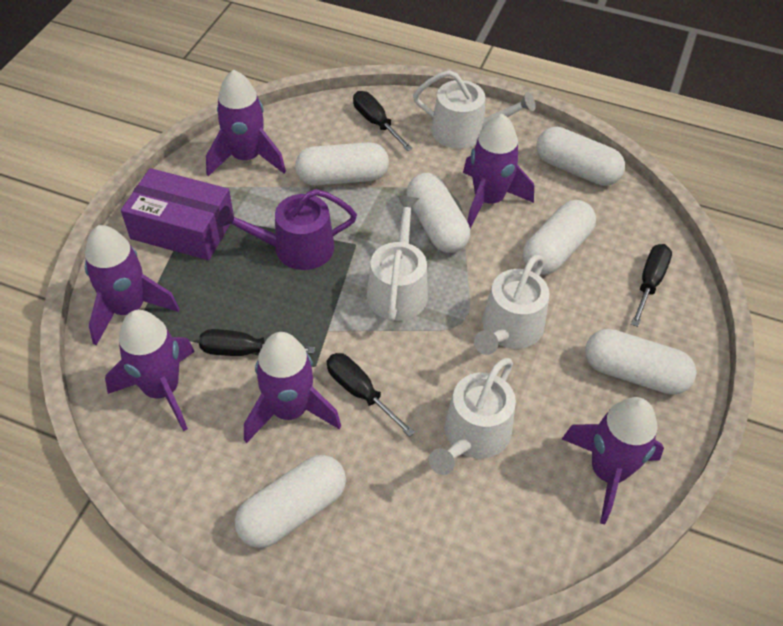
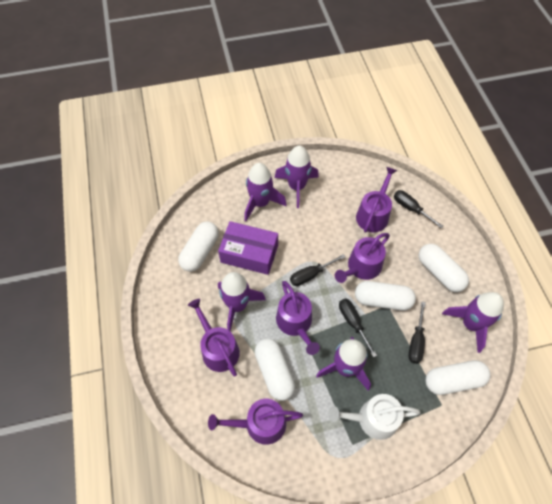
purple rocket: [85,225,180,345] [105,310,195,431] [206,70,286,176] [244,332,341,443] [463,114,534,228] [562,397,664,524] = 6 -> [218,272,266,331] [244,163,287,221] [275,146,319,208] [316,337,371,391] [442,292,504,353] = 5
purple watering can: [217,189,357,270] = 1 -> [188,299,240,377] [208,399,303,445] [276,281,320,355] [335,233,390,283] [356,167,398,233] = 5
white capsule: [235,455,346,548] [295,142,389,186] [407,173,470,253] [523,200,596,275] [537,127,625,186] [585,329,696,395] = 6 -> [178,221,219,272] [255,338,295,401] [355,281,416,311] [419,244,469,292] [425,360,490,395] = 5
white watering can: [367,196,428,321] [413,70,536,149] [429,358,516,475] [474,255,549,355] = 4 -> [328,394,421,440] = 1

